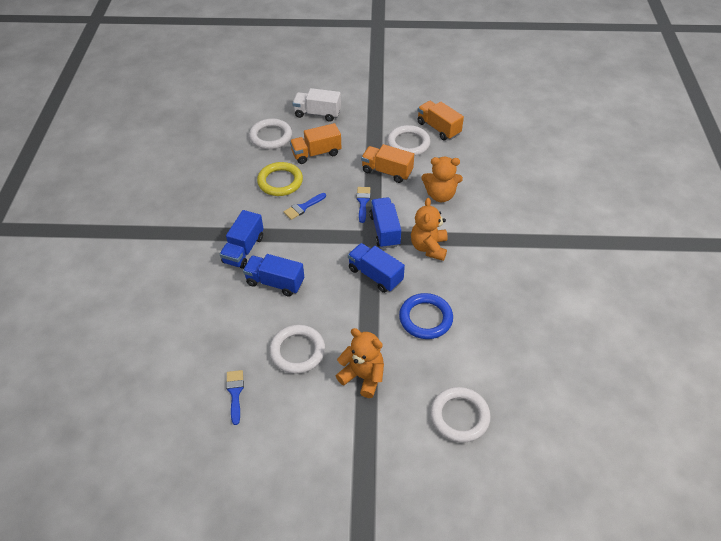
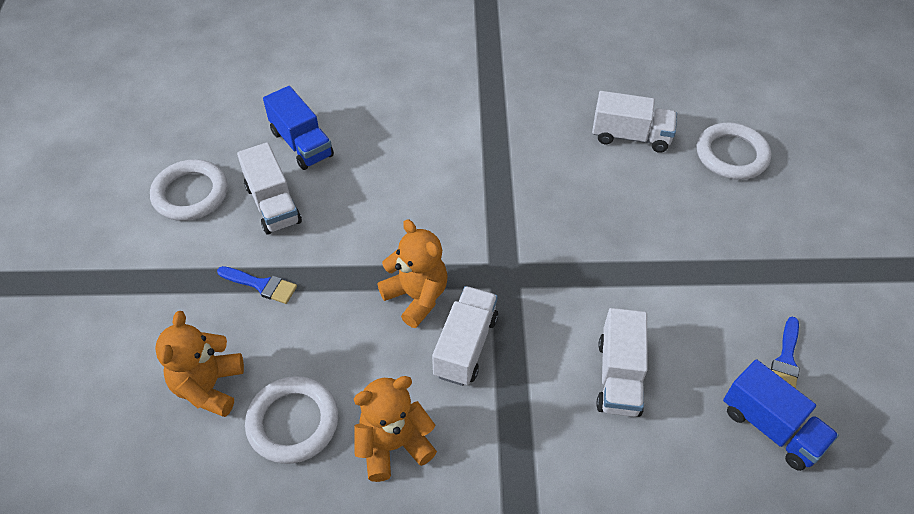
blue brush: [226,370,244,425] [284,193,326,220] [356,187,370,223] = 3 -> [217,266,297,304] [771,317,800,389] = 2
blue ring: [399,293,453,339] = 1 -> none = 0
blue truck: [220,210,264,269] [243,254,304,296] [348,243,405,293] [369,197,401,248] = 4 -> [263,86,334,170] [723,359,839,471] = 2
orange truck: [290,123,341,164] [361,144,414,183] [417,101,464,140] = 3 -> none = 0
white ring: [249,118,292,149] [269,325,325,374] [387,125,430,156] [430,387,491,443] = 4 -> [150,159,228,221] [245,376,338,464] [697,122,771,180] = 3
white truck: [292,88,341,122] = 1 -> [237,143,302,235] [432,286,498,386] [592,91,677,153] [596,308,648,417] = 4
yellow ring: [257,162,303,196] = 1 -> none = 0

